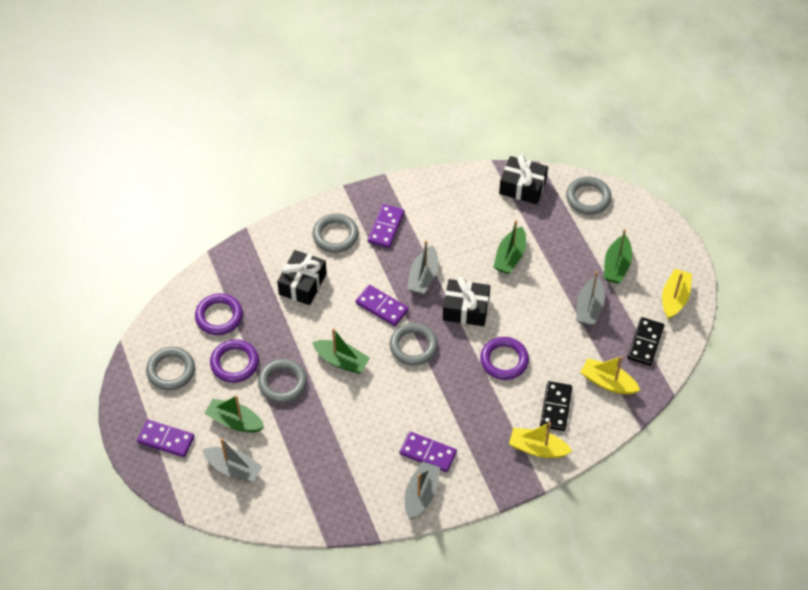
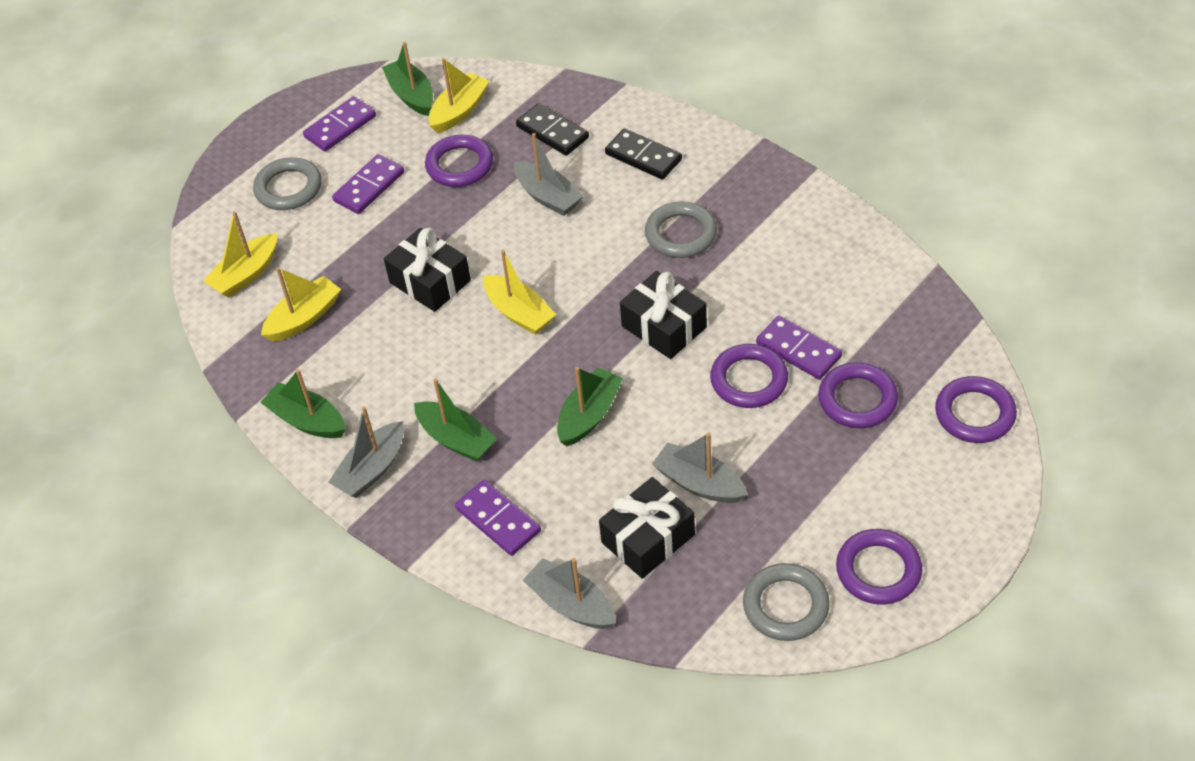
grey ring: [146,347,195,390] [258,359,307,403] [312,214,358,253] [389,323,438,365] [566,177,612,215] = 5 -> [253,157,322,210] [645,202,717,258] [743,563,830,641] = 3
purple ring: [195,293,243,335] [210,339,259,383] [480,337,529,380] = 3 -> [425,135,493,187] [710,344,788,408] [818,362,898,428] [836,529,923,604] [935,376,1017,443] = 5
yellow boat: [509,422,572,458] [580,356,640,395] [662,269,692,319] = 3 -> [203,211,277,298] [261,267,341,342] [428,58,490,133] [483,250,556,335] = 4

